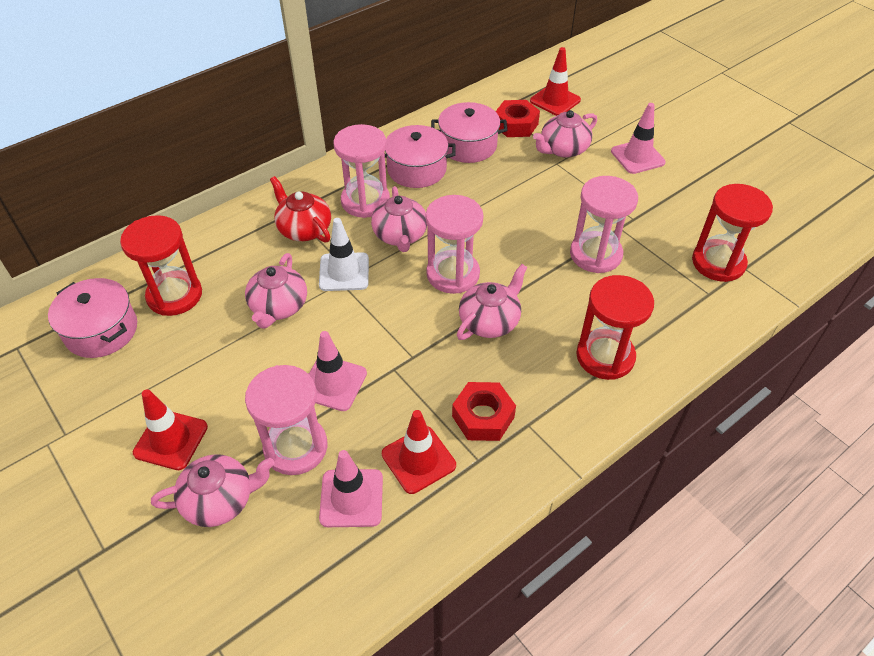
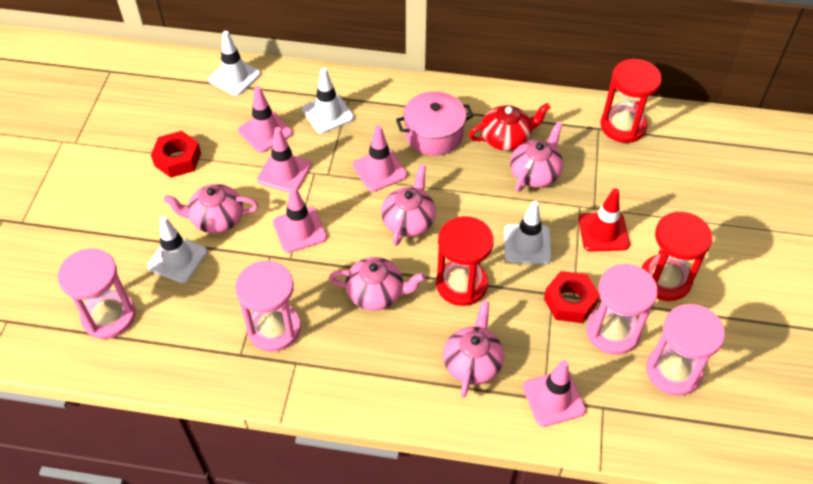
pink pot: [48,278,137,358] [385,125,456,188] [431,102,507,163] = 3 -> [396,91,474,156] = 1
pink traffic cone: [309,331,367,411] [319,450,383,527] [611,103,666,174] = 3 -> [238,86,293,153] [257,127,311,192] [273,186,327,253] [353,125,407,192] [523,360,586,427] = 5
red traffic cone: [133,389,208,470] [382,410,456,494] [530,47,581,116] = 3 -> [579,188,630,252] = 1
white traffic cone: [319,218,369,291] = 1 -> [147,216,207,283] [208,31,261,96] [302,68,354,133] [504,201,551,264] = 4

